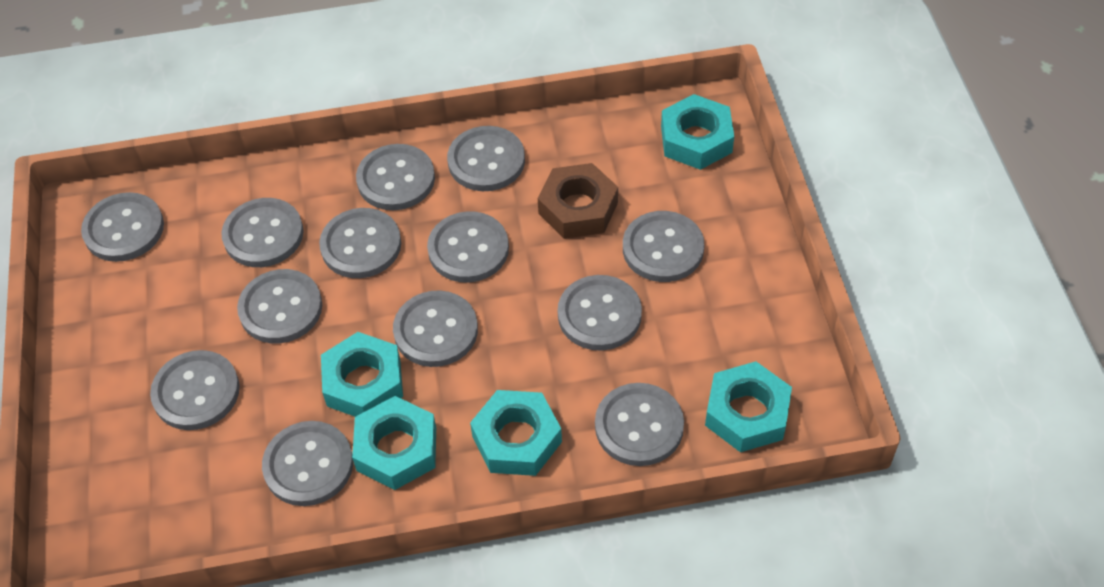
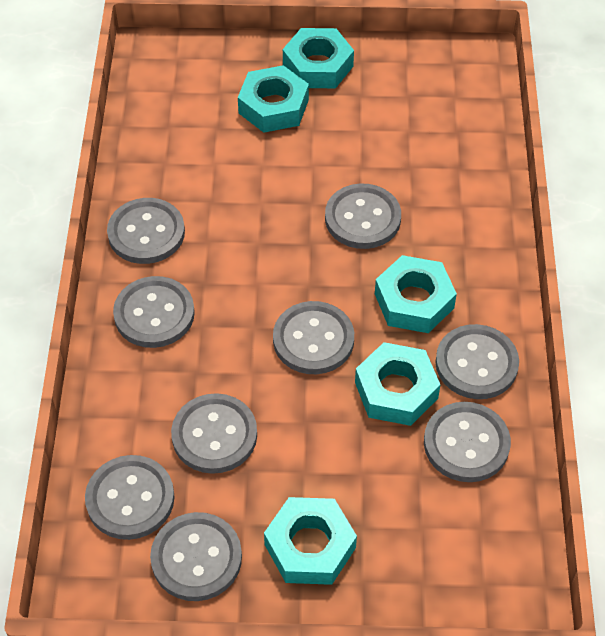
brown nut: [538,163,618,239] = 1 -> none = 0
grey button: [81,192,164,262] [150,350,240,430] [221,198,304,267] [237,269,322,344] [262,421,353,506] [319,208,401,278] [356,144,435,210] [393,290,478,367] [427,211,509,283] [447,126,525,191] [558,275,642,351] [595,383,684,466] [623,211,704,282] = 13 -> [85,455,175,540] [107,198,185,264] [113,276,195,348] [150,512,242,601] [171,393,257,474] [273,301,354,374] [325,183,401,249] [424,402,511,482] [435,324,519,399] = 9

